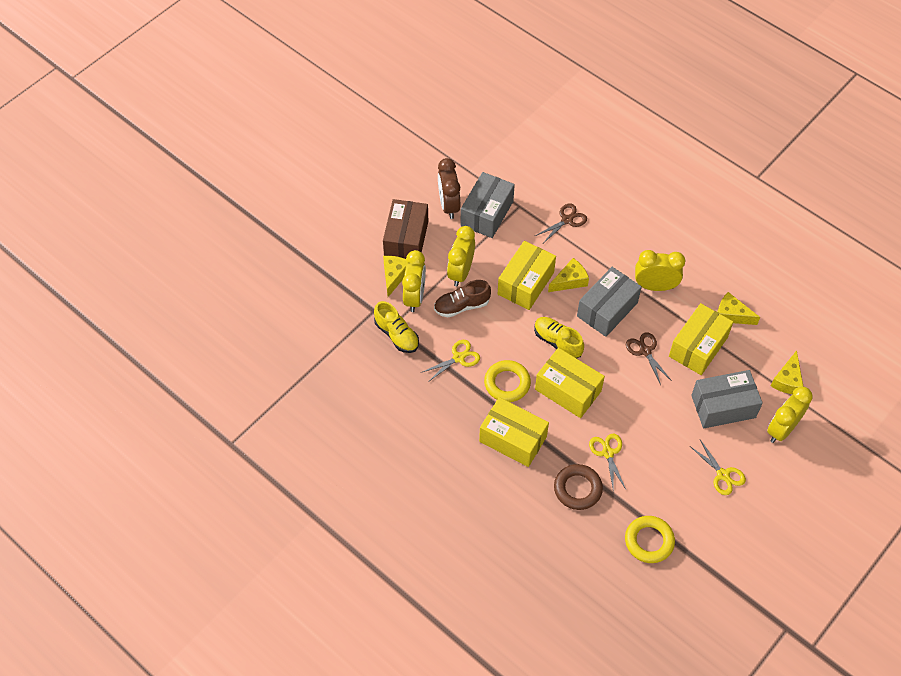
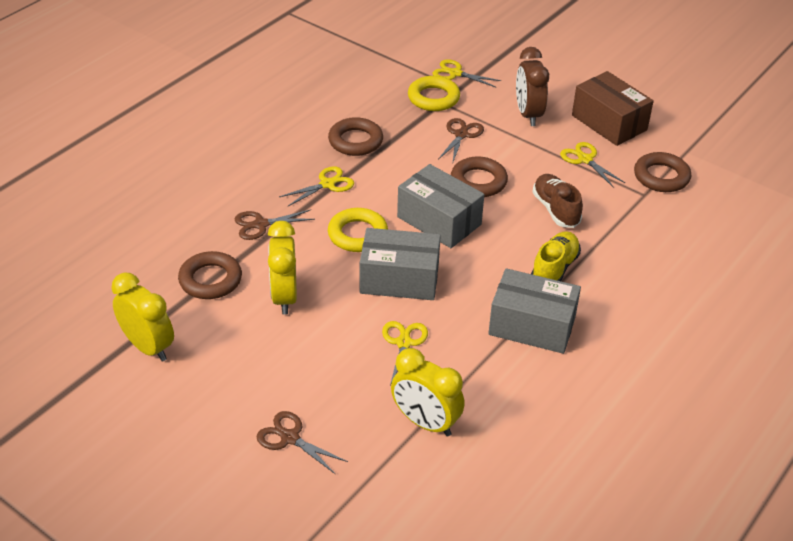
brown ring: [554,464,603,510] = 1 -> [178,251,242,299] [328,117,383,156] [451,156,508,197] [634,152,691,192] = 4
brown scissors: [535,204,587,242] [626,332,672,385] = 2 -> [235,209,315,240] [256,411,348,475] [438,118,484,162] = 3
yellow box: [479,397,549,467] [498,241,556,310] [535,348,605,418] [669,303,733,375] = 4 -> none = 0
yellow cheese: [383,256,407,297] [548,258,589,292] [717,292,760,325] [771,350,804,394] = 4 -> none = 0
yellow clock: [402,250,426,312] [447,226,475,287] [635,250,685,291] [767,386,813,443] = 4 -> [111,272,174,362] [268,221,297,315] [391,348,465,437] = 3
yellow scissors: [421,340,480,382] [589,433,626,493] [691,440,746,495] = 3 -> [279,166,354,207] [382,321,428,386] [432,59,501,87] [560,142,625,188] = 4
yellow shoe: [374,301,419,353] [534,317,584,359] = 2 -> [531,231,581,281] = 1

